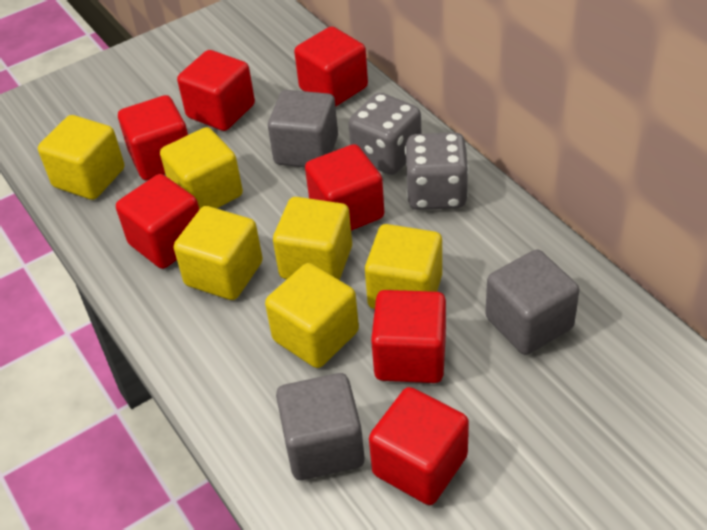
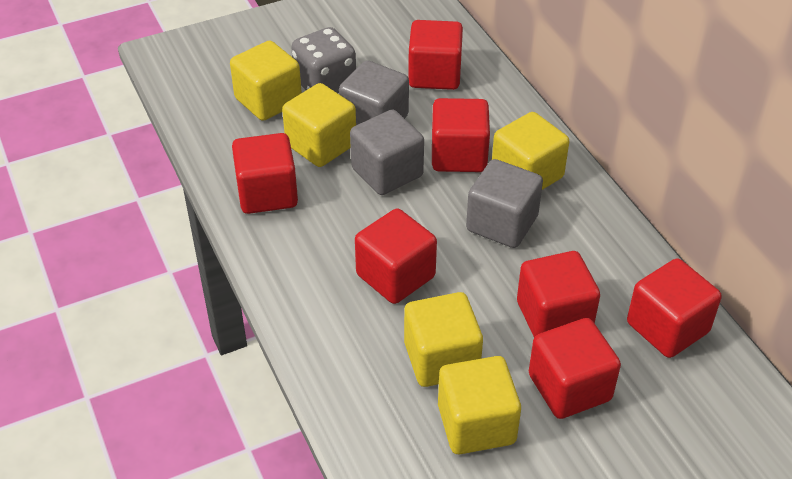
grey dice: [348,93,421,175] [405,132,469,210] = 2 -> [291,27,356,93] = 1
yellow cube: [38,115,124,200] [160,127,243,209] [174,206,263,300] [265,263,359,368] [273,197,352,280] [365,224,442,309] = 6 -> [230,41,302,121] [282,83,356,167] [404,292,483,387] [438,356,521,454] [492,112,569,190] = 5

